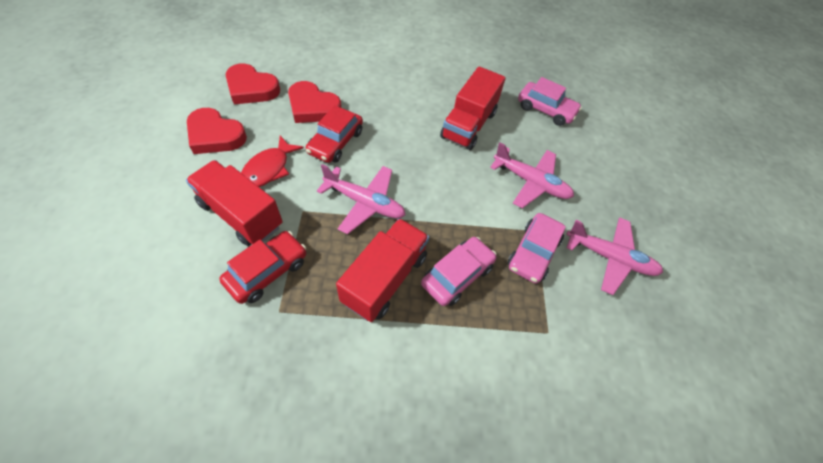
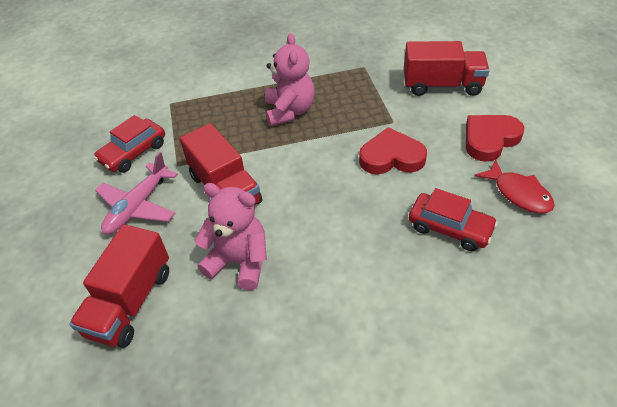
pink car: [421,237,497,306] [508,213,566,283] [518,77,582,126] = 3 -> none = 0
pink plane: [317,164,405,234] [490,142,574,208] [566,217,663,295] = 3 -> [95,152,178,234] = 1
pink teddy bear: none = 0 -> [194,183,267,290] [265,33,315,126] = 2
red heart: [187,108,247,154] [226,63,280,104] [288,81,341,123] = 3 -> [359,127,427,174] [466,115,524,162] = 2

